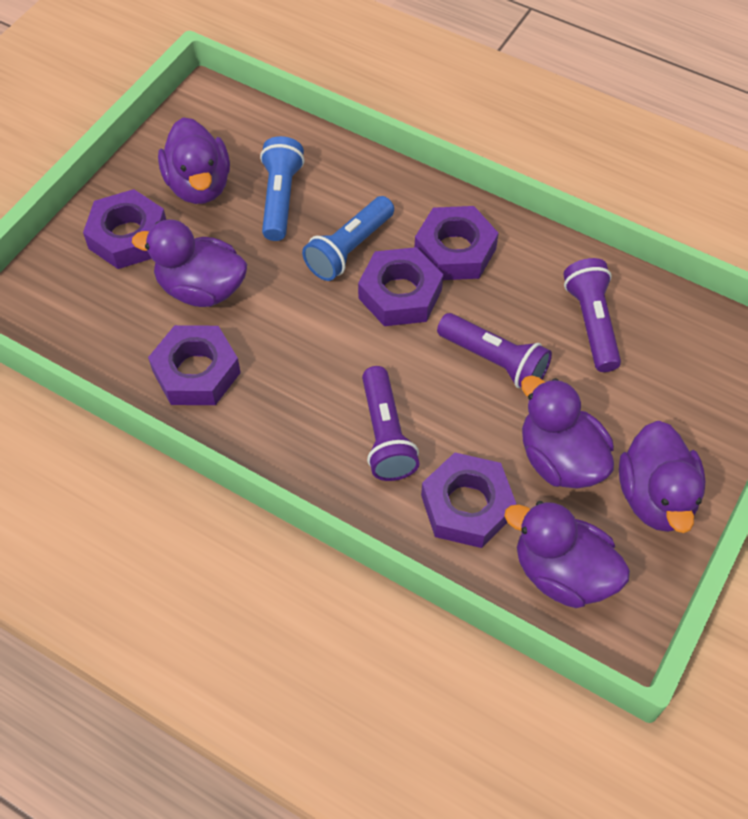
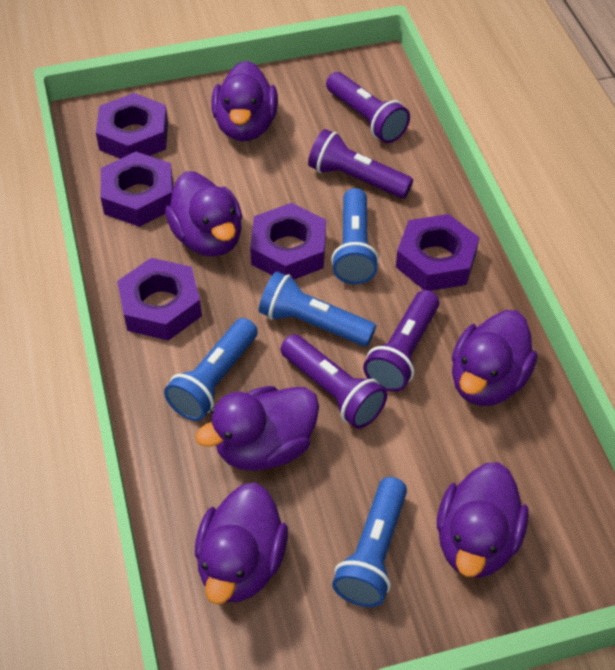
blue flashlight: [260,136,305,241] [302,196,394,281] = 2 -> [164,318,258,421] [259,272,376,347] [331,188,379,284] [332,477,407,607] = 4
purple duck: [132,219,247,307] [158,117,230,204] [504,501,630,608] [521,375,614,489] [619,421,705,533] = 5 -> [165,171,242,257] [195,386,319,471] [195,483,288,604] [211,61,278,142] [437,462,529,578] [452,310,538,406] = 6
purple flashlight: [362,366,420,481] [437,313,552,388] [563,258,621,372] = 3 -> [281,334,387,429] [308,129,413,198] [326,72,410,143] [363,290,439,392] = 4

